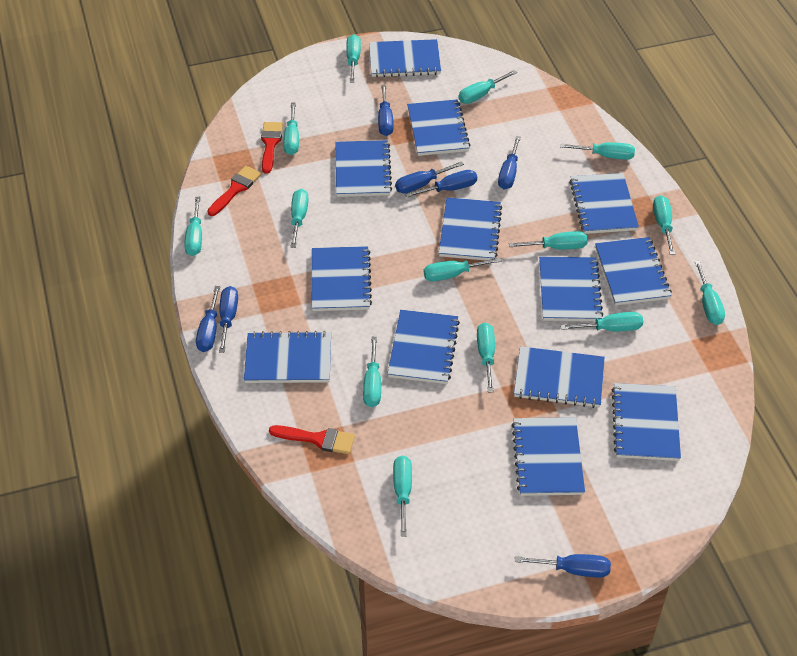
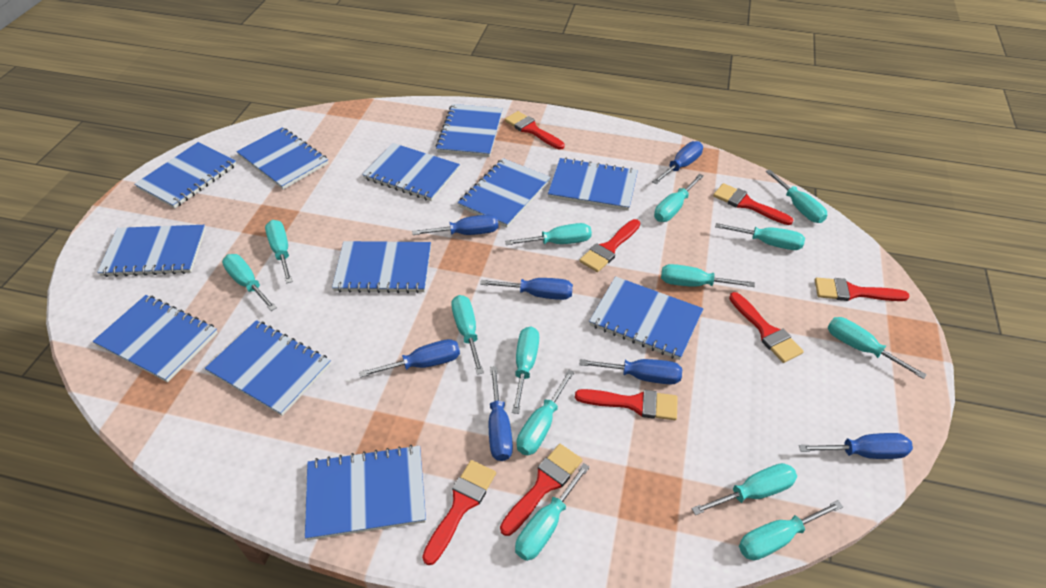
blue notebook: [244,331,331,383] [312,246,372,311] [336,140,392,197] [369,39,441,77] [387,310,460,384] [407,99,470,156] [439,197,502,261] [511,417,585,496] [514,346,605,408] [539,257,603,321] [569,173,639,234] [595,237,672,305] [612,383,681,461] = 13 -> [92,295,218,382] [97,225,206,277] [135,142,237,208] [205,320,331,416] [236,127,328,189] [305,445,426,540] [332,241,431,293] [362,143,460,201] [436,104,503,157] [458,158,551,228] [548,158,638,211] [589,276,704,360] = 12
red brush: [208,166,261,216] [261,122,283,174] [269,425,355,454] = 3 -> [422,460,496,565] [500,444,583,536] [505,111,565,150] [575,389,678,420] [579,219,640,272] [713,183,794,225] [729,292,804,363] [815,278,910,301] = 8

